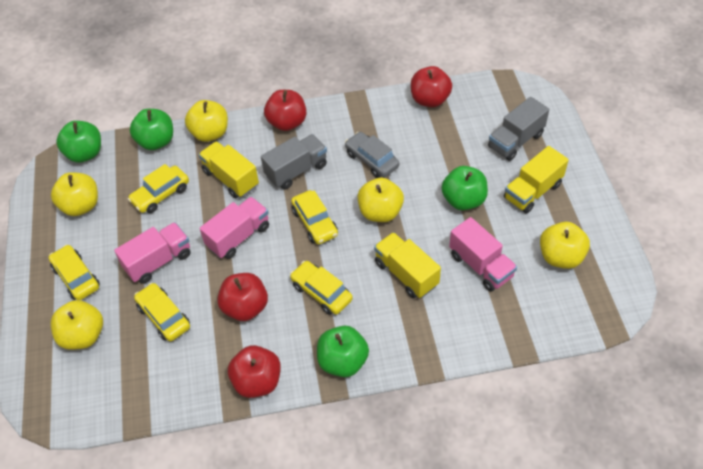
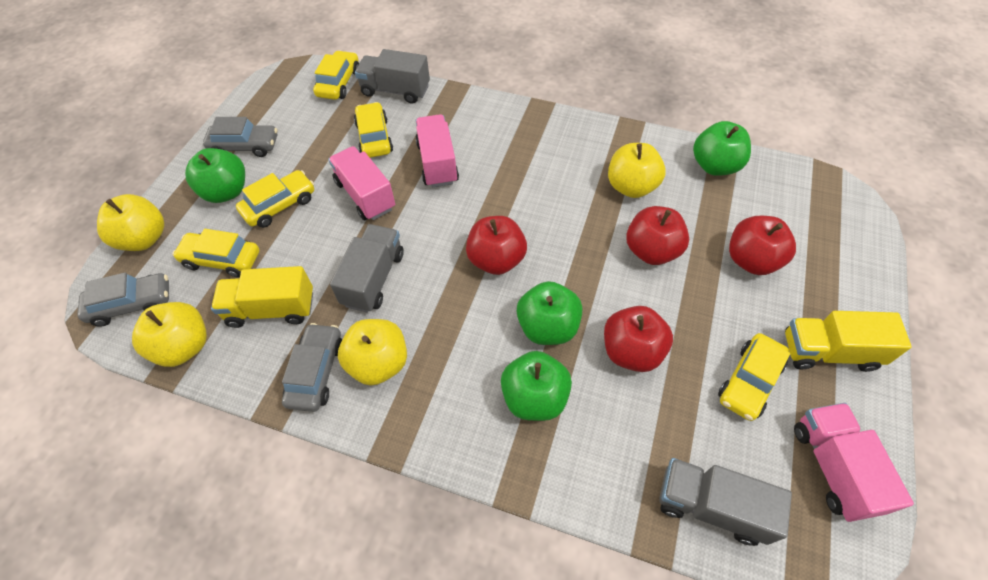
grey car: [345,132,399,178] = 1 -> [77,272,169,326] [203,117,277,157] [282,323,342,412] = 3
grey truck: [261,134,327,190] [488,97,549,161] = 2 -> [330,224,404,313] [355,49,430,104] [659,458,792,546] = 3
yellow apple: [51,172,98,216] [51,300,103,350] [185,100,228,142] [358,178,404,222] [540,222,590,269] = 5 -> [97,194,164,251] [132,302,207,367] [338,319,407,385] [608,143,666,198] = 4
yellow truck: [199,141,259,198] [374,232,441,298] [504,146,569,214] = 3 -> [211,266,313,328] [785,311,912,372] = 2

